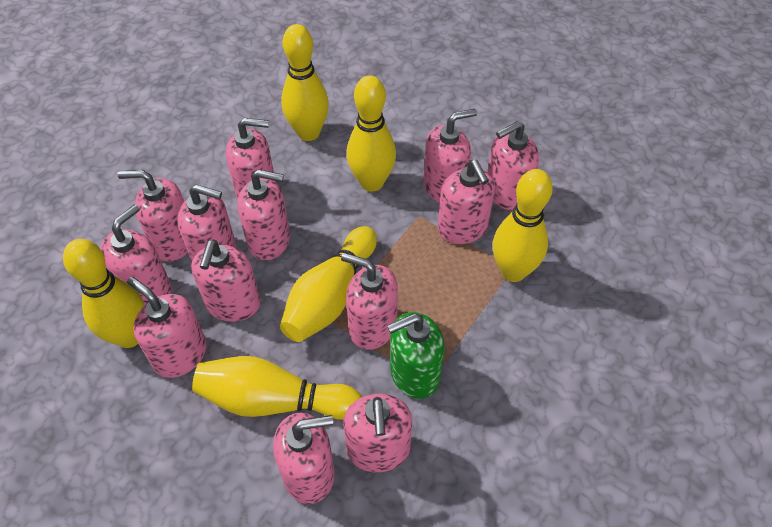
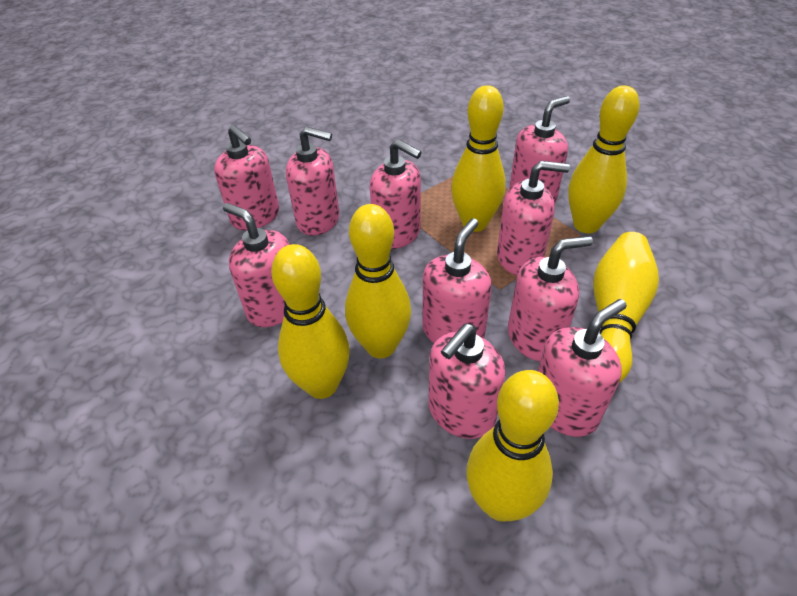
green soap dispenser: [387,312,445,399] = 1 -> none = 0
pink soap dispenser: [100,204,172,305] [117,170,188,262] [127,277,207,378] [177,184,236,262] [191,239,261,322] [226,118,276,200] [237,169,290,261] [273,413,335,504] [341,253,398,350] [343,394,412,472] [423,109,477,203] [438,160,495,244] [487,121,539,211] = 13 -> [214,125,279,230] [223,203,290,327] [286,127,340,236] [370,139,422,249] [422,218,492,343] [429,324,506,439] [497,161,570,275] [508,236,593,361] [509,96,570,203] [538,299,627,437] = 10

